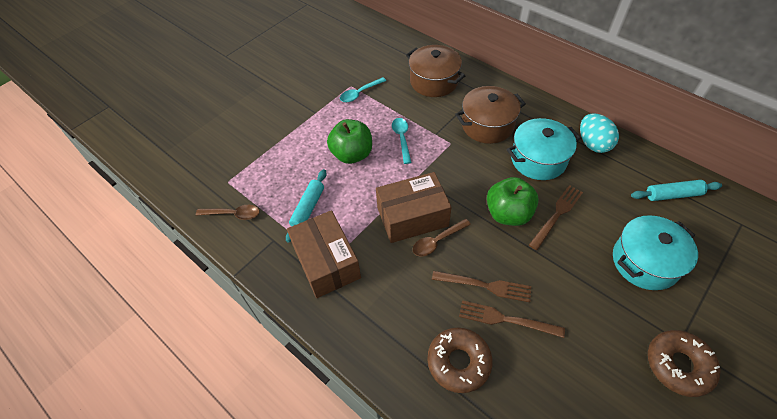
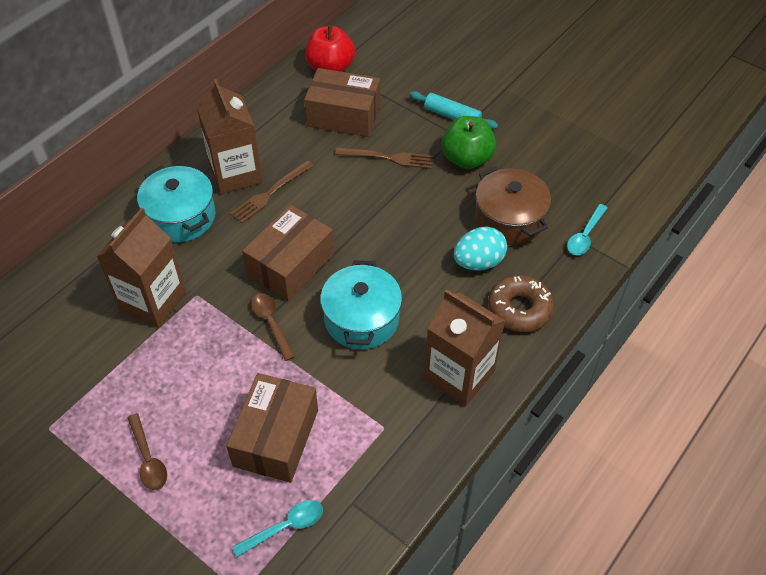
brown box: [287,210,361,298] [376,172,452,243] = 2 -> [226,373,318,483] [242,205,334,301] [304,68,380,137] = 3
brown carton: none = 0 -> [96,208,186,328] [197,79,263,194] [424,290,505,406] = 3
brown donut: [427,328,493,393] [648,330,721,397] = 2 -> [488,275,554,332] = 1
brown fork: [432,271,531,302] [459,300,565,338] [529,185,583,250] = 3 -> [230,161,313,223] [335,147,433,169] = 2
brown pot: [406,45,465,97] [455,86,526,144] = 2 -> [475,166,551,245] = 1
green apple: [327,119,372,164] [487,177,539,226] = 2 -> [442,116,496,169] = 1
red apple: none = 0 -> [305,25,355,72] = 1
turquoise rolling pin: [286,169,327,243] [631,180,722,201] = 2 -> [409,91,498,129] = 1

